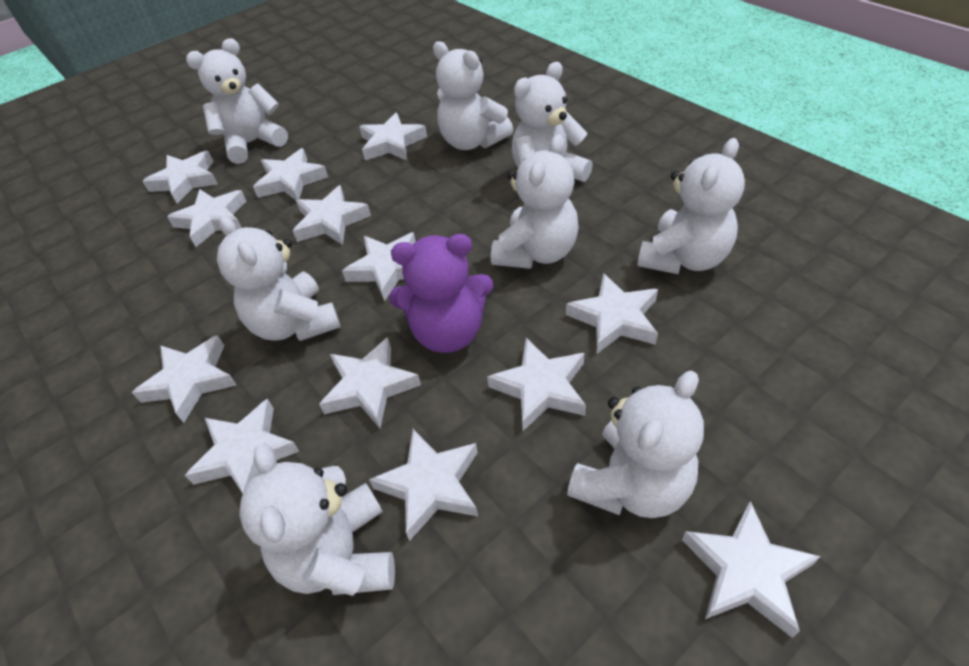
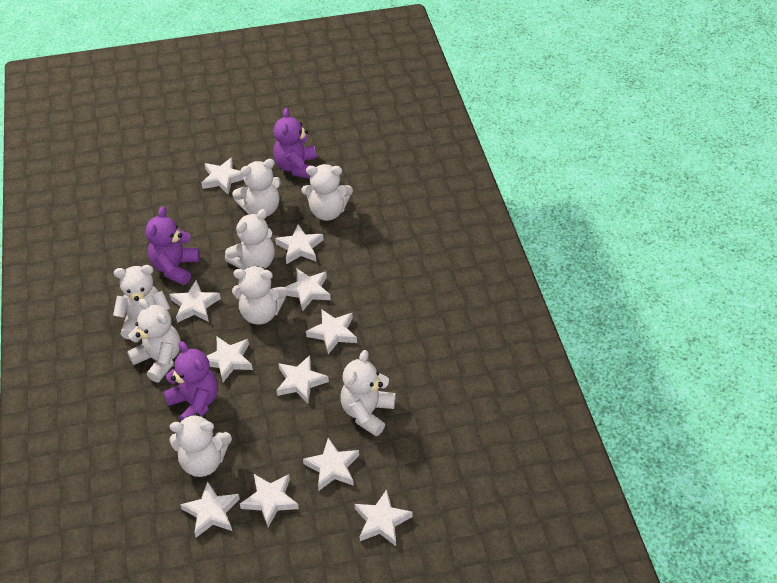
purple teddy bear: [389,234,494,353] = 1 -> [145,206,200,285] [164,341,218,421] [273,108,317,179] = 3
white star: [132,335,236,423] [142,151,218,204] [167,189,246,247] [185,399,300,493] [253,148,328,200] [293,185,371,245] [319,337,421,428] [342,232,416,301] [359,113,427,161] [369,429,478,541] [487,338,586,431] [566,273,658,354] [682,501,821,638] = 13 -> [170,280,221,323] [180,481,240,538] [201,157,244,195] [207,337,253,382] [240,474,299,527] [275,224,324,264] [276,355,329,403] [284,268,331,311] [303,438,359,491] [306,309,357,354] [354,489,412,546] = 11

